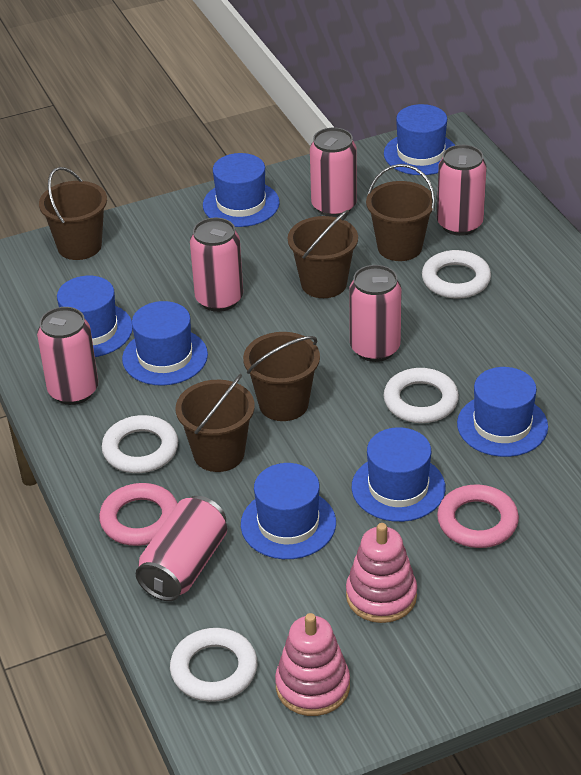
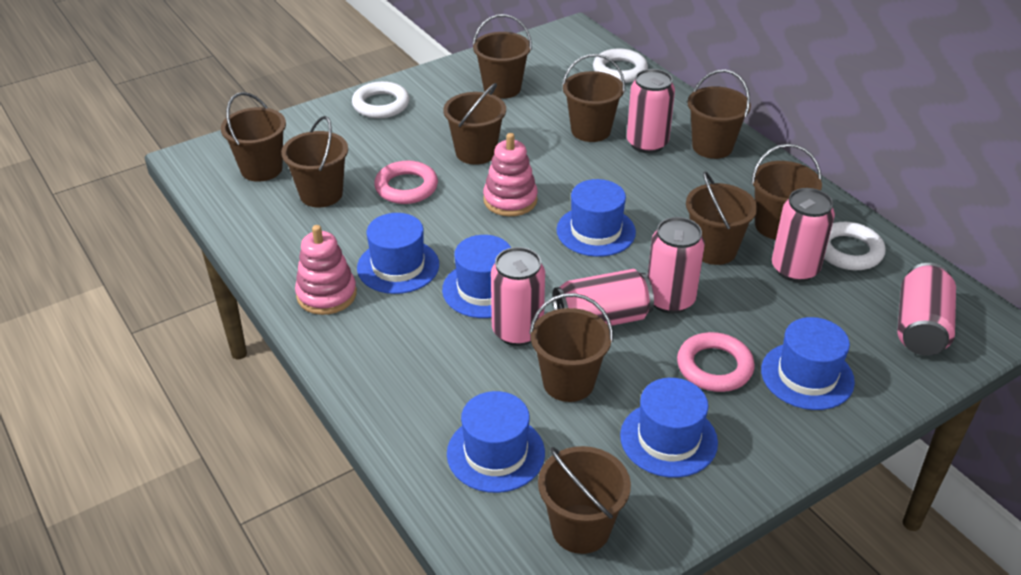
blue hat: [57,276,133,357] [122,301,208,386] [203,153,280,227] [241,463,336,559] [352,427,445,522] [384,104,455,175] [457,367,548,457] = 7 -> [357,213,439,294] [442,235,511,318] [447,391,545,493] [557,179,636,257] [620,378,718,478] [761,317,855,410] = 6
brown bucket: [39,167,107,260] [176,374,255,472] [243,332,320,421] [288,210,358,298] [366,164,435,261] = 5 -> [221,92,286,182] [281,116,348,207] [443,83,506,165] [472,14,532,99] [529,293,613,402] [538,446,631,554] [562,54,625,142] [686,171,757,265] [688,70,751,159] [751,144,822,240] = 10
white ring: [102,415,178,473] [170,628,257,702] [384,368,459,423] [422,250,491,299] = 4 -> [352,81,409,118] [593,49,648,83] [824,222,885,270] = 3

